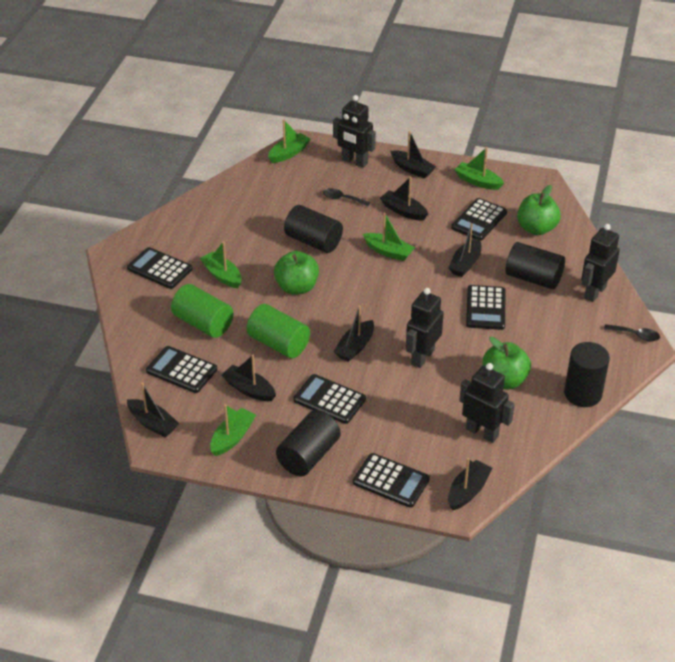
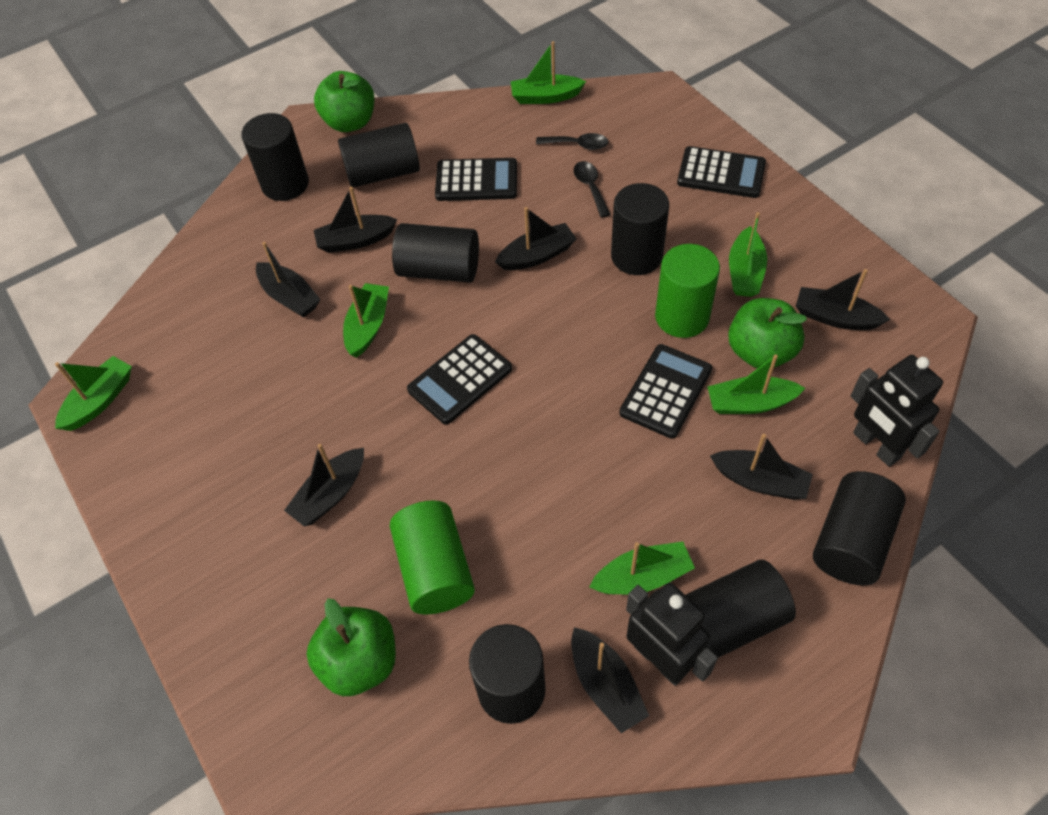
black calculator: [127,247,193,289] [146,346,217,393] [293,374,366,424] [353,453,430,508] [451,198,507,241] [466,285,505,330] = 6 -> [407,334,512,424] [435,158,517,201] [619,344,712,439] [677,146,766,198] = 4
black cylinder: [276,410,341,476] [284,205,343,253] [505,242,565,289] [564,342,610,407] = 4 -> [241,113,309,201] [338,123,420,188] [392,223,479,283] [469,624,546,724] [611,183,669,275] [686,560,796,658] [813,471,906,585] = 7
black robot: [333,95,376,168] [406,288,444,368] [459,363,515,443] [581,224,620,302] = 4 -> [626,583,718,686] [851,355,943,467] = 2
green boat: [200,241,242,288] [210,404,256,456] [268,119,311,163] [363,213,415,261] [454,147,504,190] = 5 -> [55,356,132,431] [343,283,389,358] [511,41,586,104] [589,541,695,595] [707,354,805,414] [729,212,767,297] = 6

